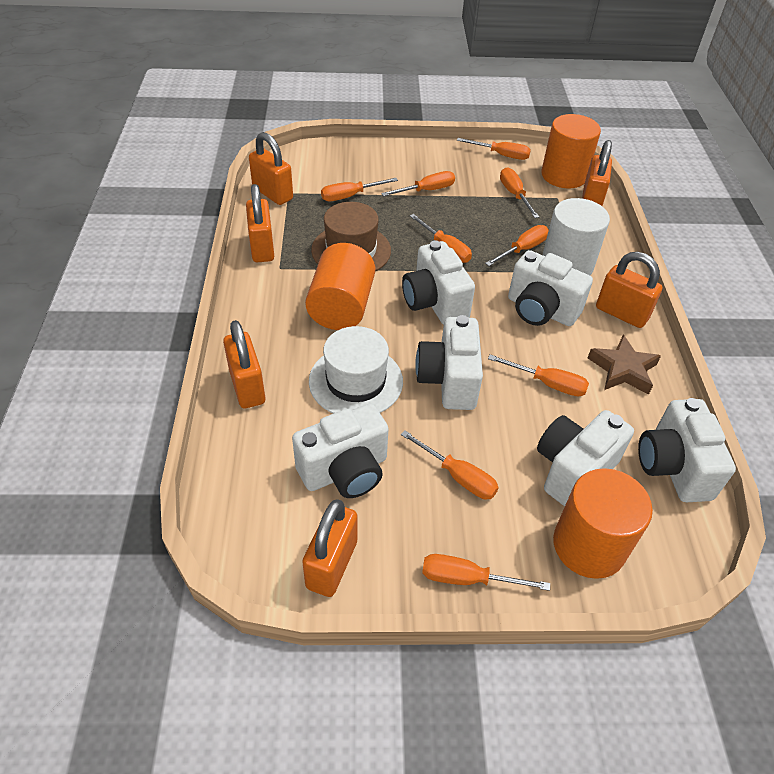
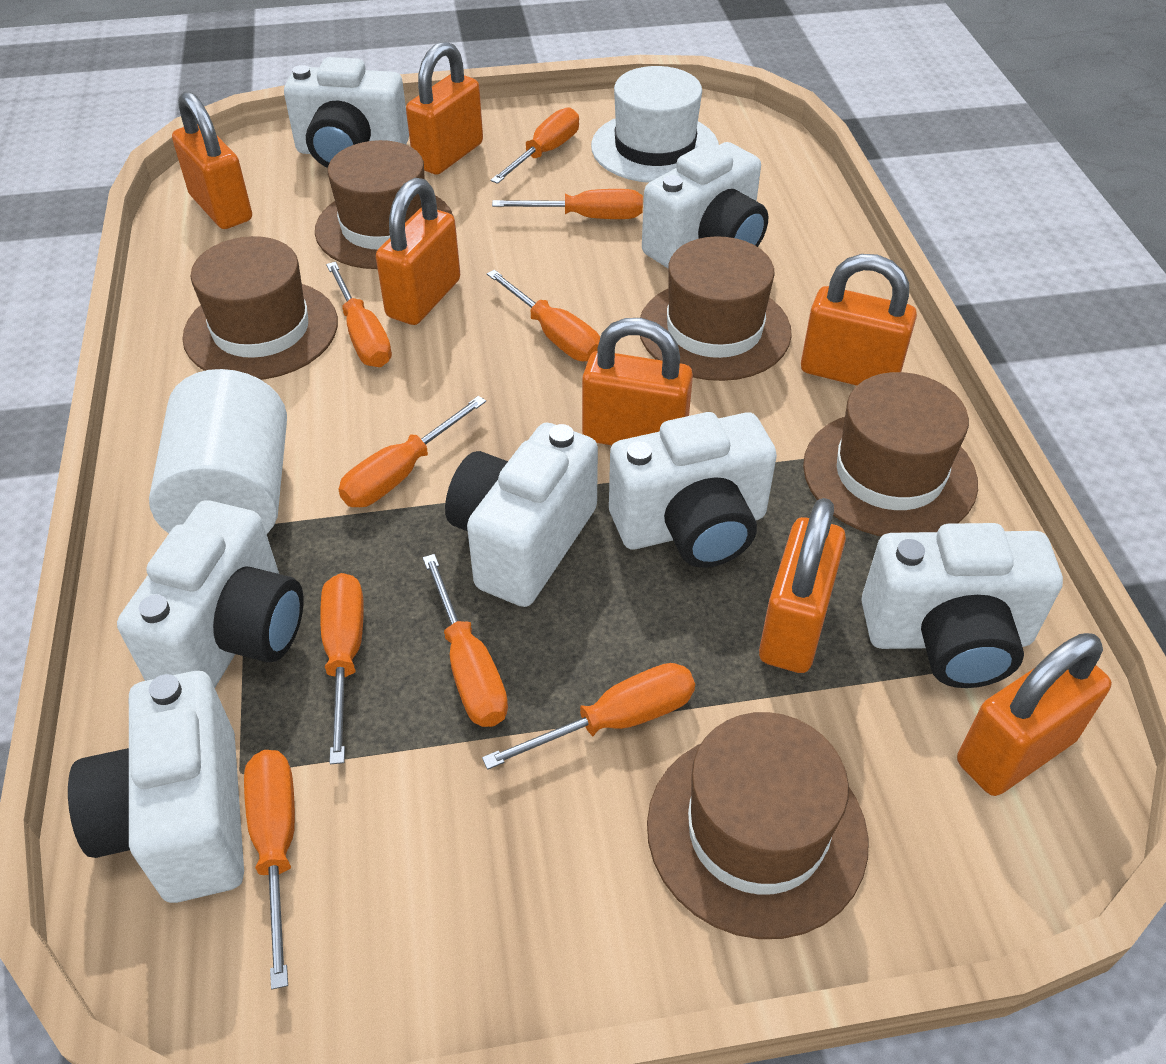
brown hat: [311,202,391,271] = 1 -> [182,236,338,380] [315,140,454,269] [640,236,792,381] [647,712,869,939] [803,372,978,537] = 5
brown star: [588,335,661,395] = 1 -> none = 0
orange cylinder: [305,243,375,330] [541,114,601,188] [553,468,653,579] = 3 -> none = 0
orange padlock: [223,320,265,408] [246,184,274,262] [249,132,293,205] [302,500,358,597] [582,140,612,206] [596,252,663,328] = 6 -> [172,91,252,229] [376,178,460,325] [406,41,483,175] [582,318,693,445] [759,498,846,673] [801,254,917,386] [957,633,1112,796] = 7
white camera: [292,404,389,498] [402,240,475,325] [415,315,483,410] [508,250,593,326] [537,410,634,507] [638,398,736,502] = 6 -> [68,671,244,903] [117,500,304,688] [284,57,409,168] [445,423,598,607] [609,412,777,568] [642,142,768,268] [861,523,1063,688] = 7

